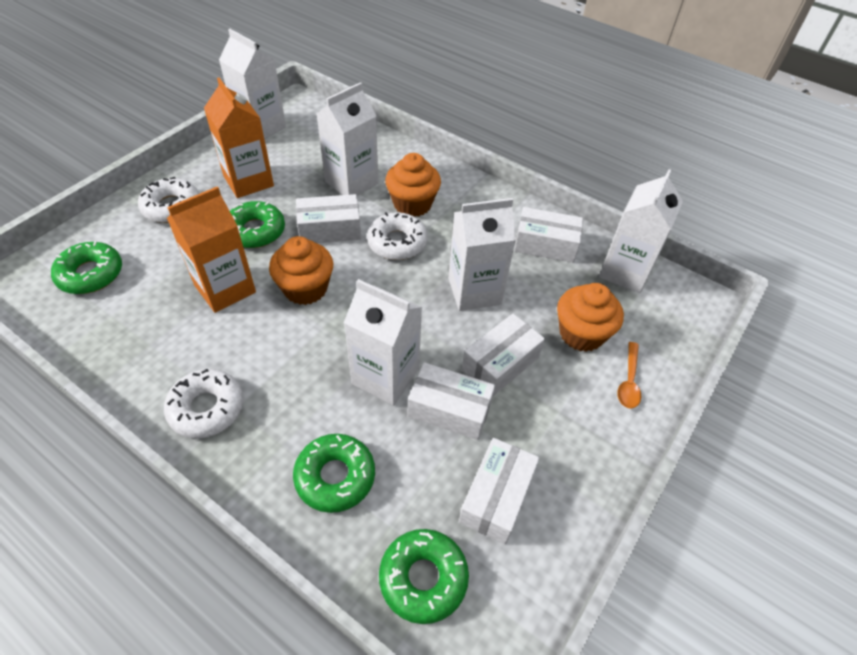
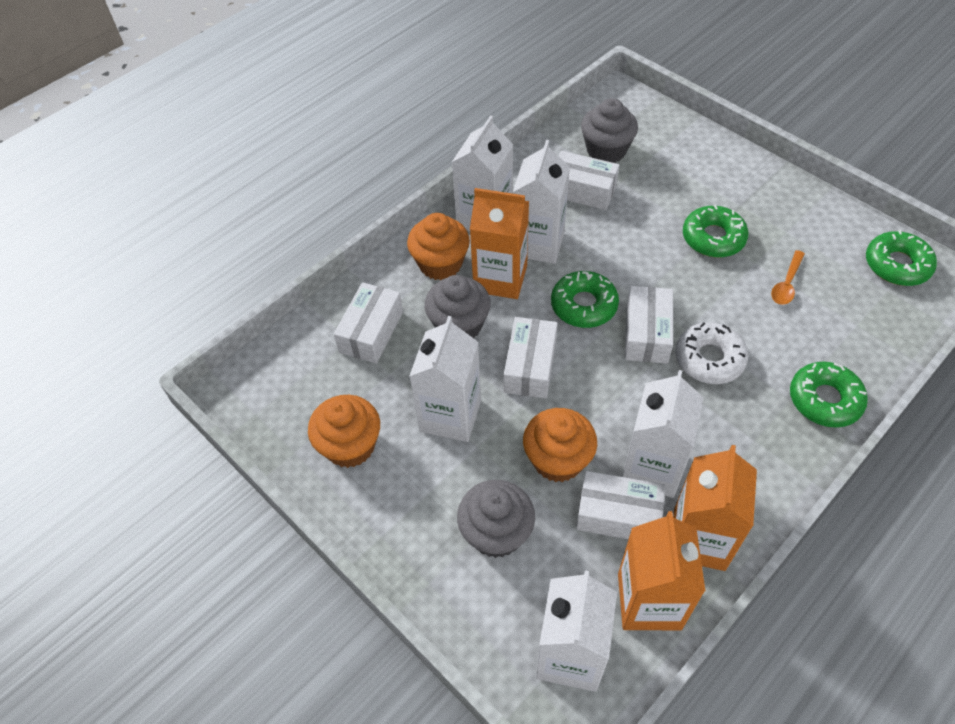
grey cupcake: none = 0 -> [425,275,491,338] [457,480,535,558] [581,98,638,163] = 3
orange carton: [167,186,256,313] [204,77,274,198] = 2 -> [470,188,529,299] [618,511,705,630] [673,445,757,571] = 3
white donut: [138,177,199,223] [164,369,244,438] [367,212,428,260] = 3 -> [675,322,749,384] = 1

